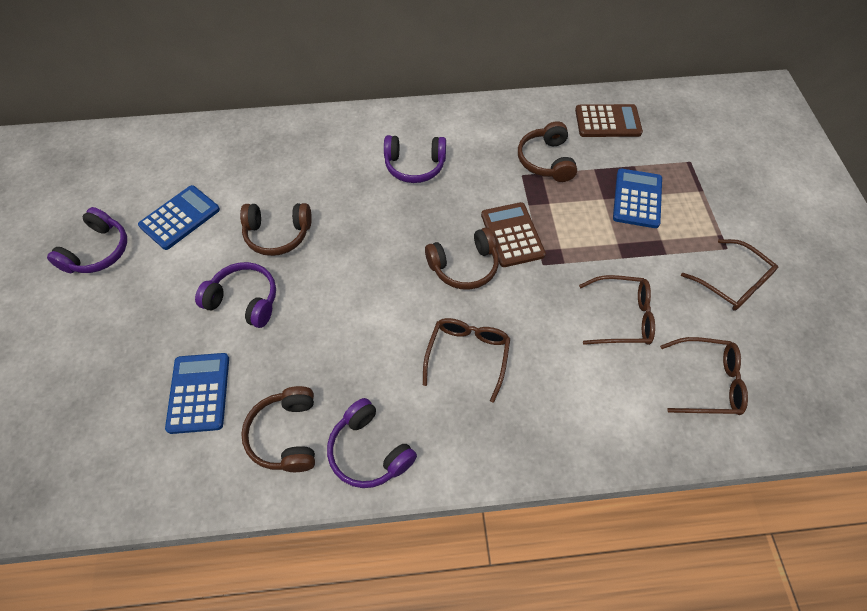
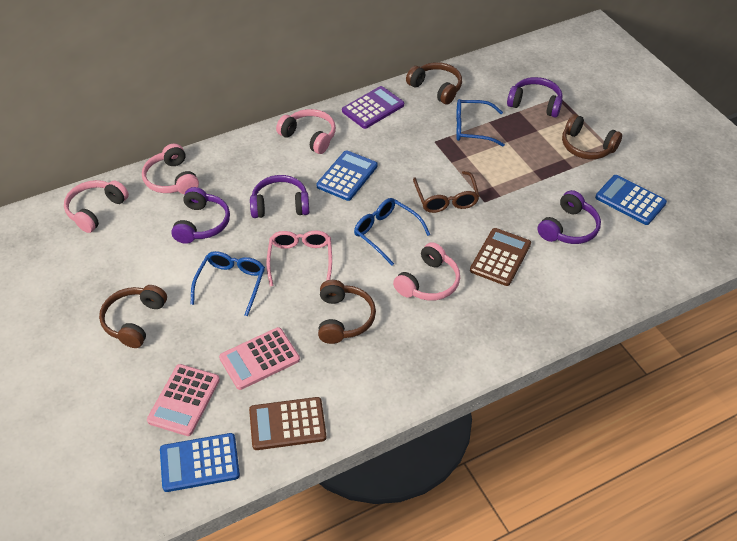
blue glasses: none = 0 -> [191,251,265,316] [354,198,430,266] [456,99,505,146] = 3
brown glasses: [423,318,510,403] [579,275,655,345] [660,337,748,415] [681,239,778,311] = 4 -> [413,171,480,213] = 1
pink calculator: none = 0 -> [147,364,220,436] [219,327,300,390] = 2
pink glasses: none = 0 -> [266,230,332,286] = 1
pink headphones: none = 0 -> [64,180,129,233] [142,144,199,194] [276,109,336,154] [393,242,460,301] = 4
purple calculator: none = 0 -> [342,86,404,129] = 1

